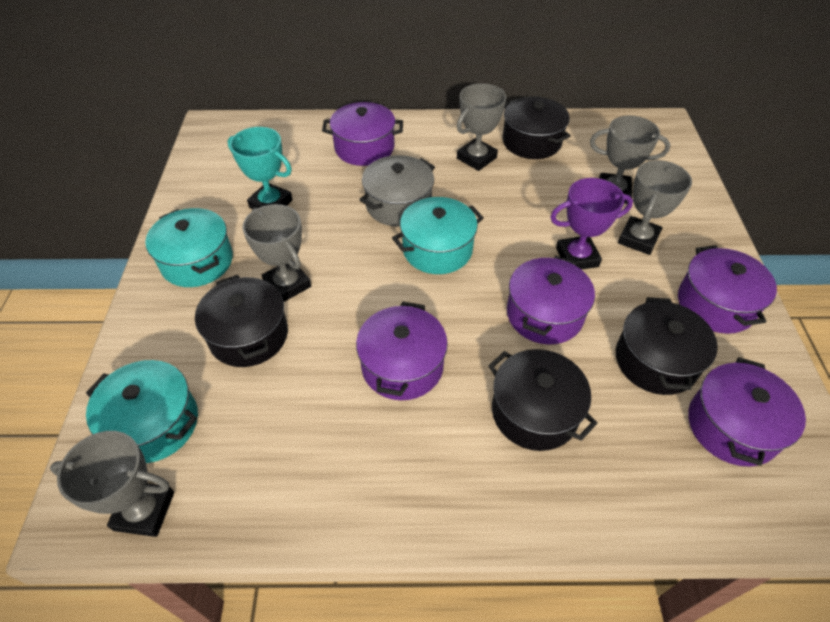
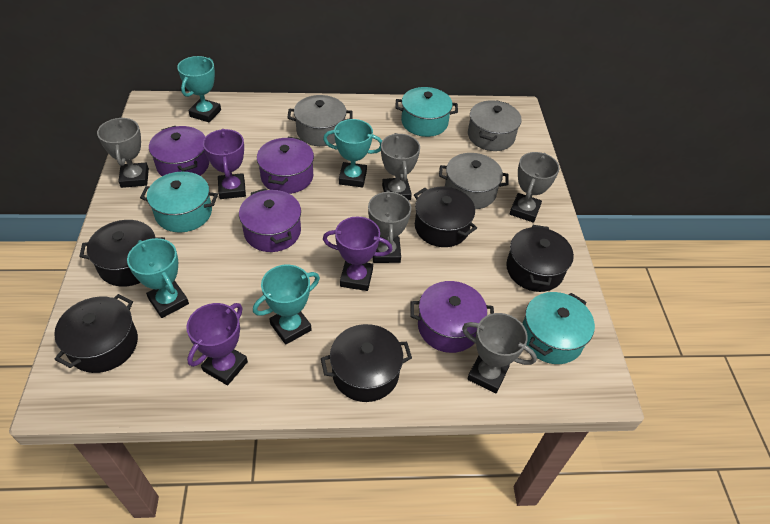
black pot: [195,275,288,367] [488,349,598,451] [502,96,570,159] [616,297,718,395] = 4 -> [54,294,138,373] [79,220,165,286] [321,324,412,402] [414,187,477,247] [506,225,574,292] = 5
grey pot: [359,155,435,227] = 1 -> [287,95,353,146] [439,153,509,209] [468,100,522,151] = 3
purple pot: [322,102,403,166] [356,302,448,400] [507,256,595,344] [678,245,777,334] [688,357,806,466] = 5 -> [149,126,210,176] [239,188,301,252] [257,137,314,194] [410,281,494,353] = 4
purple trophy: [550,178,633,270] = 1 -> [186,303,248,385] [203,129,246,199] [323,217,392,291] = 3
turquoise trophy: [227,127,293,209] = 1 -> [127,238,189,318] [177,56,221,123] [253,265,320,345] [323,119,382,187] = 4

